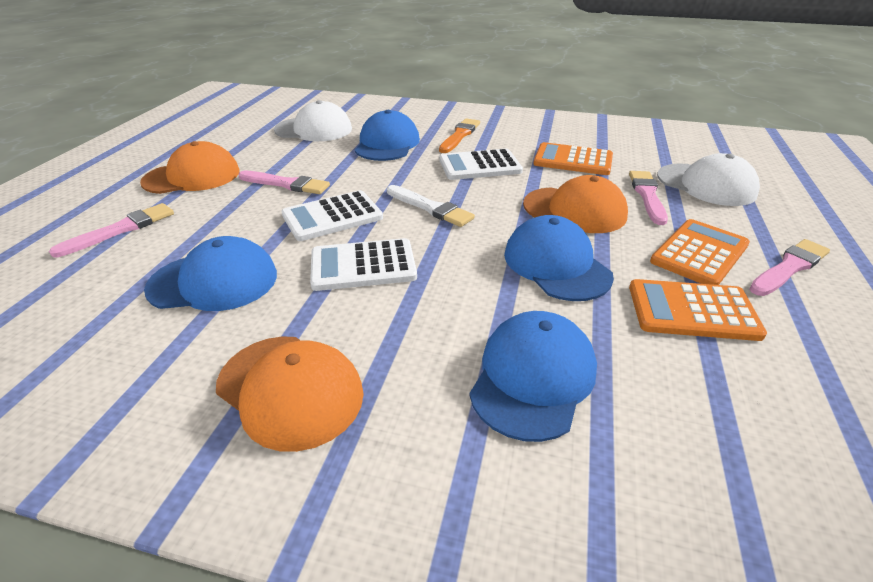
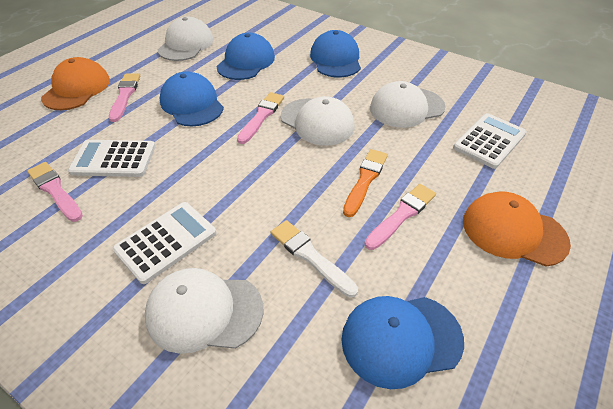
orange calculator: [533,142,613,175] [629,279,767,341] [650,219,750,285] = 3 -> none = 0
orange cap: [140,141,240,194] [216,336,363,452] [523,175,628,233] = 3 -> [41,57,110,110] [463,192,571,267] = 2
white cap: [274,100,352,141] [657,153,760,206] = 2 -> [145,268,263,354] [158,17,214,61] [281,96,354,146] [370,81,446,128] = 4

